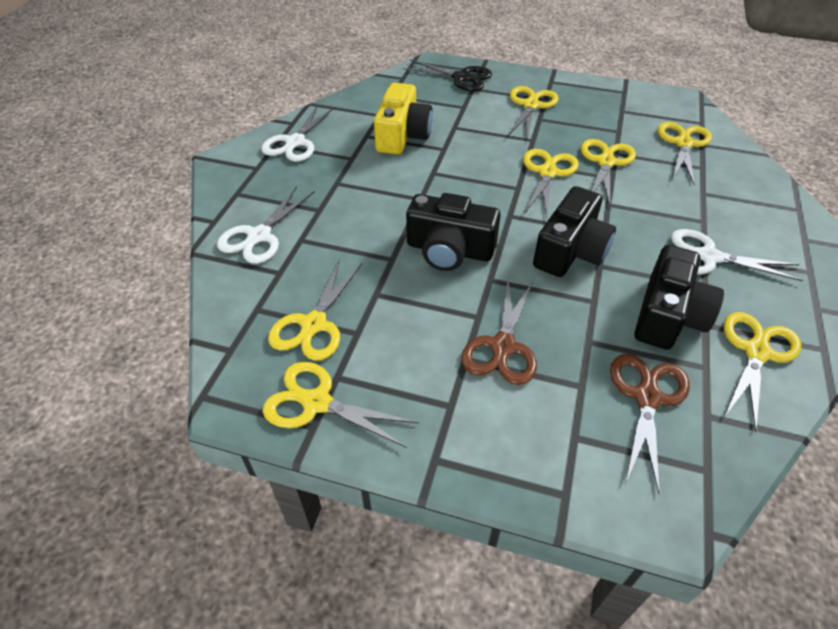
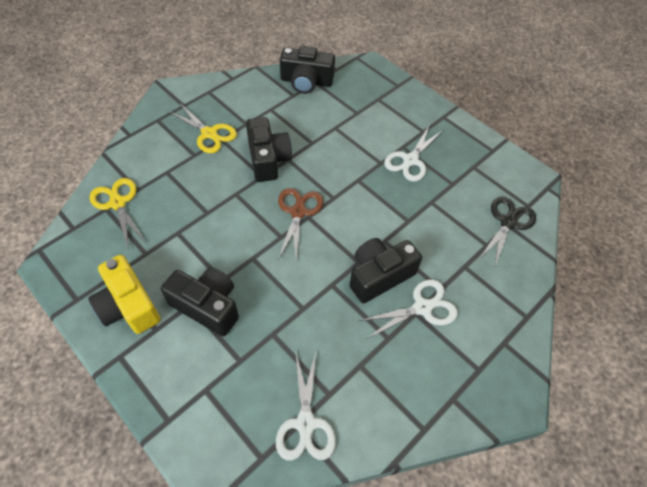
black camera: [406,193,501,271] [533,186,616,277] [634,245,724,350] = 3 -> [161,267,239,336] [246,117,292,182] [280,46,335,94] [350,238,422,303] = 4
brown scissors: [461,279,537,385] [610,354,690,494] = 2 -> [278,188,324,260] = 1
yellow scissors: [262,362,419,448] [268,259,362,361] [508,86,559,140] [523,149,579,218] [581,139,636,206] [657,122,712,185] [724,312,801,432] = 7 -> [90,178,146,250] [168,102,237,153] = 2

